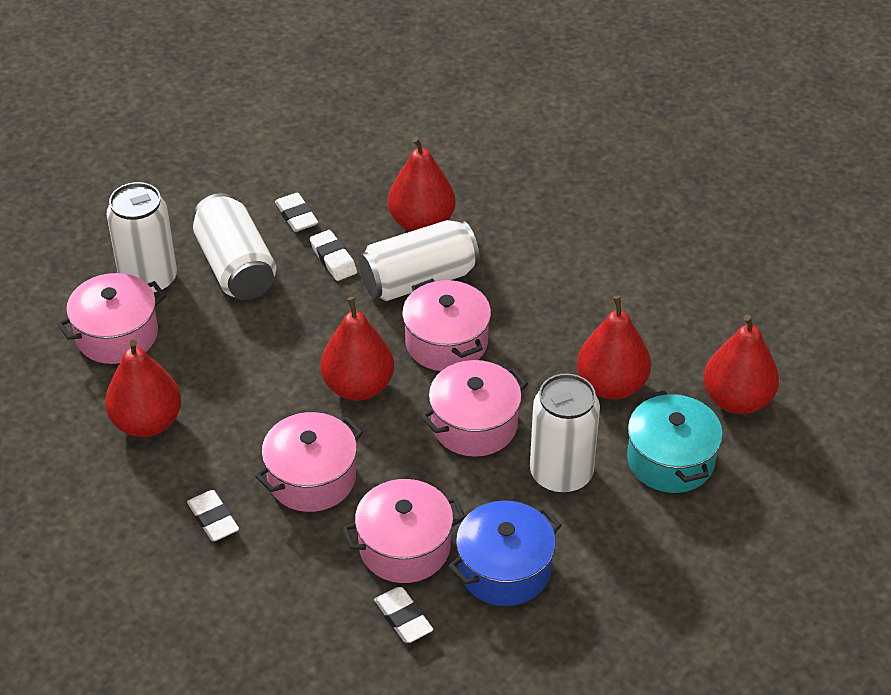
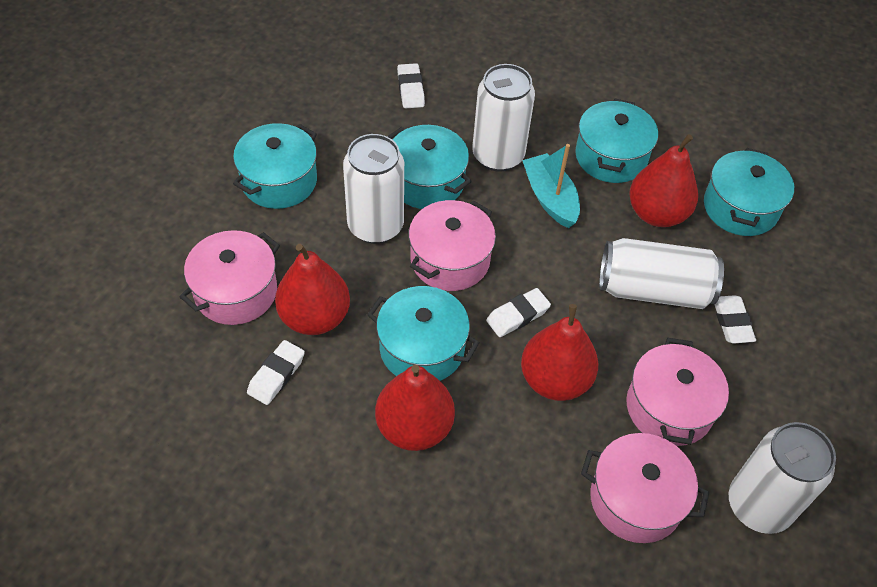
blue pot: [449,501,562,606] = 1 -> none = 0
pink pot: [57,273,166,364] [255,412,363,512] [343,479,465,583] [402,278,491,371] [421,360,528,457] = 5 -> [180,230,280,325] [409,200,496,291] [581,433,709,543] [626,338,729,446] = 4
red pear: [105,340,181,437] [320,297,394,401] [388,137,456,232] [577,295,651,400] [704,315,779,414] = 5 -> [275,244,350,335] [375,365,455,451] [521,304,598,401] [629,134,698,227] = 4
turquoise boat: none = 0 -> [522,144,580,228] = 1
turquoise pot: [627,390,723,493] = 1 -> [233,123,317,209] [367,286,480,381] [387,125,472,209] [575,99,658,183] [704,148,794,236] = 5

